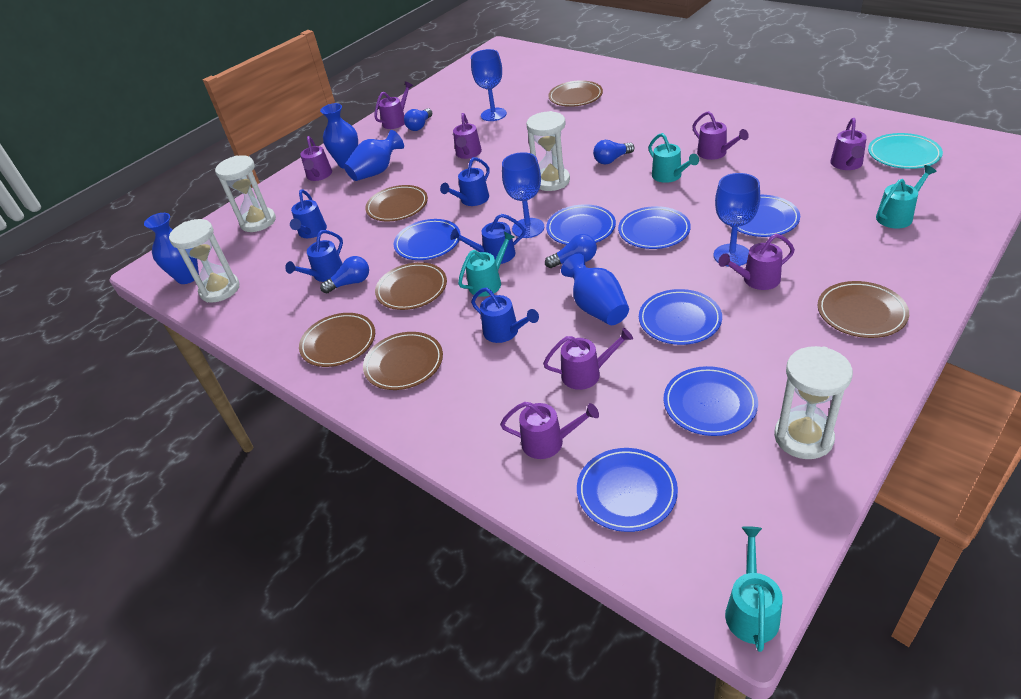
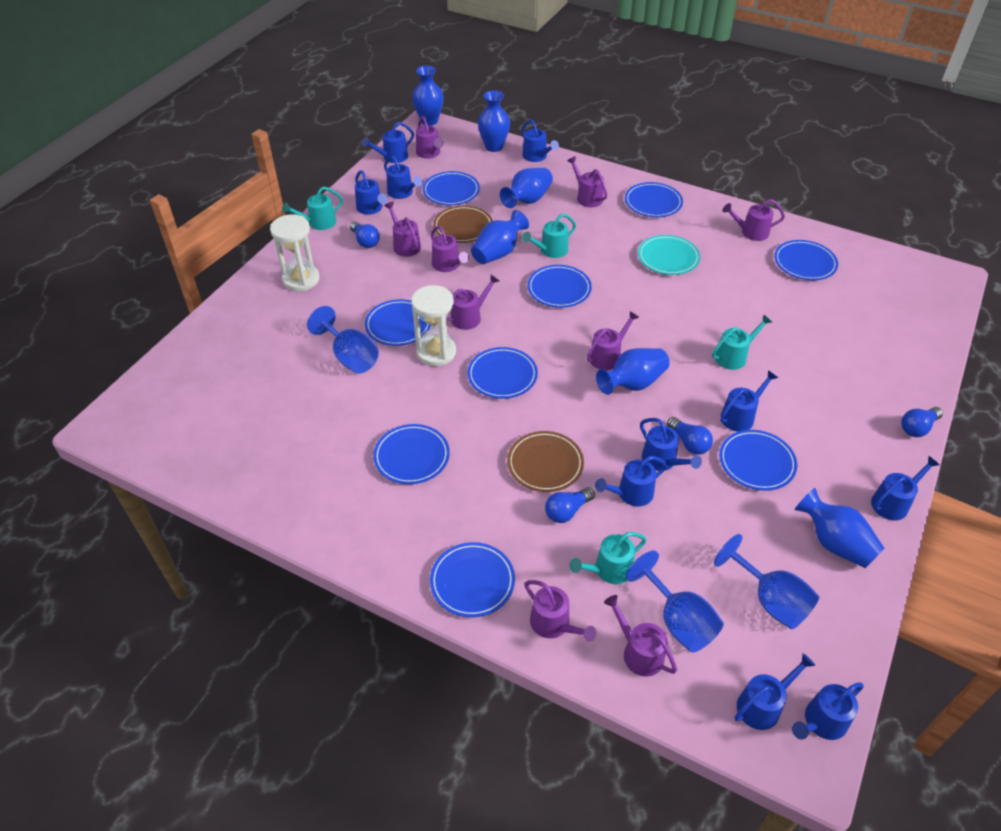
blue plate: [394,219,461,260] [546,204,616,245] [577,448,678,532] [618,206,691,249] [639,289,722,345] [663,366,758,436] [731,195,800,237] = 7 -> [365,299,431,346] [373,424,450,484] [423,171,480,205] [430,542,515,617] [468,347,538,399] [527,265,592,308] [625,182,683,217] [719,430,797,491] [774,240,838,280] = 9
blue vase: [144,213,199,284] [320,103,358,169] [344,130,404,181] [561,254,629,325] = 4 -> [412,65,444,126] [471,210,529,264] [478,90,510,152] [500,168,553,208] [596,348,670,395] [795,488,884,568] = 6
blue watering can: [285,230,343,282] [290,189,327,238] [440,157,490,206] [450,214,526,264] [471,287,539,343] = 5 -> [355,170,387,215] [362,122,414,163] [384,156,422,199] [521,120,559,162] [595,456,667,507] [640,418,702,471] [720,370,778,432] [734,653,815,730] [792,682,864,740] [871,456,940,520] = 10
brown plate: [299,313,375,367] [363,332,443,390] [365,185,428,221] [375,262,447,310] [548,80,603,107] [817,281,909,338] = 6 -> [433,206,493,243] [507,431,584,492] = 2
purple watering can: [300,136,332,181] [374,82,413,129] [453,113,482,159] [500,402,599,459] [543,328,633,390] [692,111,749,160] [718,234,795,290] [830,118,867,170] = 8 -> [384,202,421,257] [416,116,443,159] [431,226,469,272] [446,275,499,330] [525,580,596,642] [567,156,608,207] [587,311,639,370] [604,595,677,676] [723,199,785,241] = 9
white hourglass: [169,219,239,302] [215,155,276,232] [526,111,570,191] [774,346,853,459] = 4 -> [270,214,320,291] [411,285,456,366] = 2

